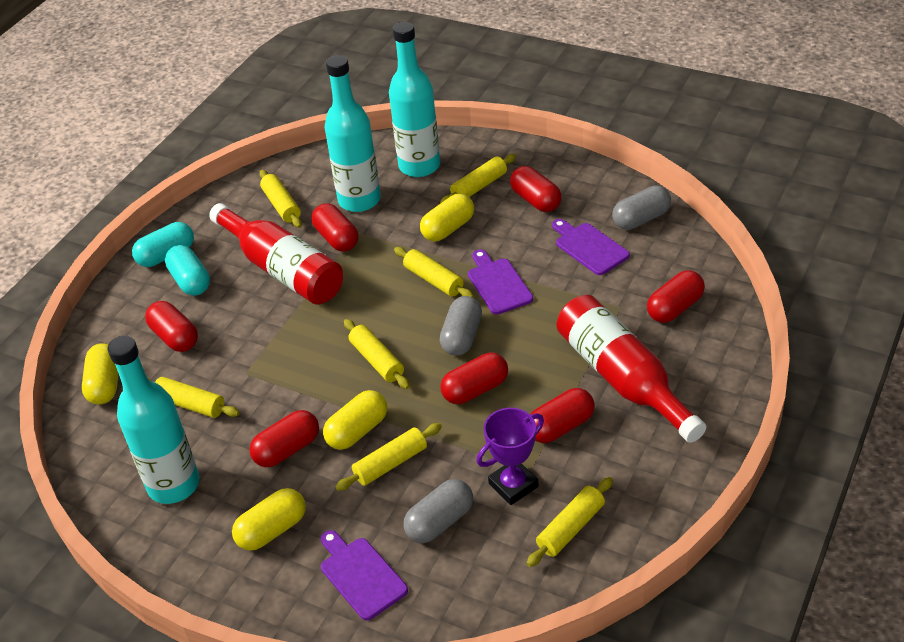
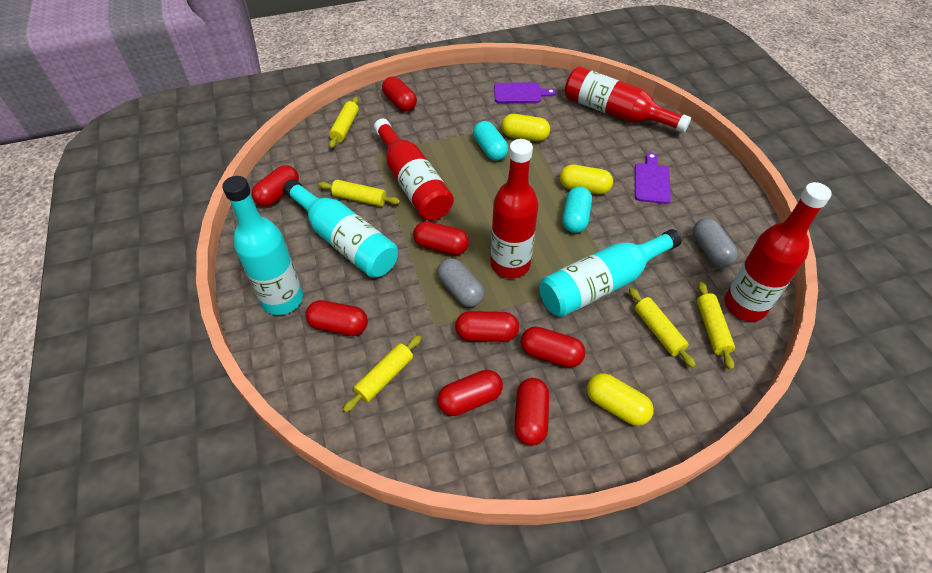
grey capsule: [403,479,473,543] [440,296,482,356] [612,185,671,230] = 3 -> [437,258,485,307] [693,218,738,268] = 2
purple cutting board: [321,530,408,620] [468,250,533,315] [552,219,630,275] = 3 -> [494,82,556,103] [635,153,671,204] = 2
purple trophy: [476,408,544,505] = 1 -> none = 0
red bottle: [209,203,343,305] [557,295,706,443] = 2 -> [374,119,454,220] [490,139,538,278] [565,66,691,133] [724,182,832,322] = 4
red capsule: [145,301,198,352] [249,410,319,467] [312,203,359,252] [440,352,508,404] [510,166,562,212] [530,388,595,443] [647,270,705,323] = 7 -> [252,165,299,207] [306,300,368,336] [382,76,417,112] [413,221,469,255] [437,370,503,416] [455,311,519,342] [514,378,549,446] [521,326,585,368] = 8
yellow capsule: [82,343,118,405] [232,488,306,551] [323,390,387,450] [420,194,474,241] = 4 -> [501,114,550,141] [560,165,613,194] [587,373,654,426] = 3
yellow rolling pin: [149,377,240,418] [259,170,302,228] [336,423,442,491] [344,319,410,389] [394,247,474,298] [440,154,516,203] [527,477,613,567] = 7 -> [318,180,400,207] [329,97,359,148] [343,335,422,413] [629,288,696,368] [697,282,735,370] = 5

